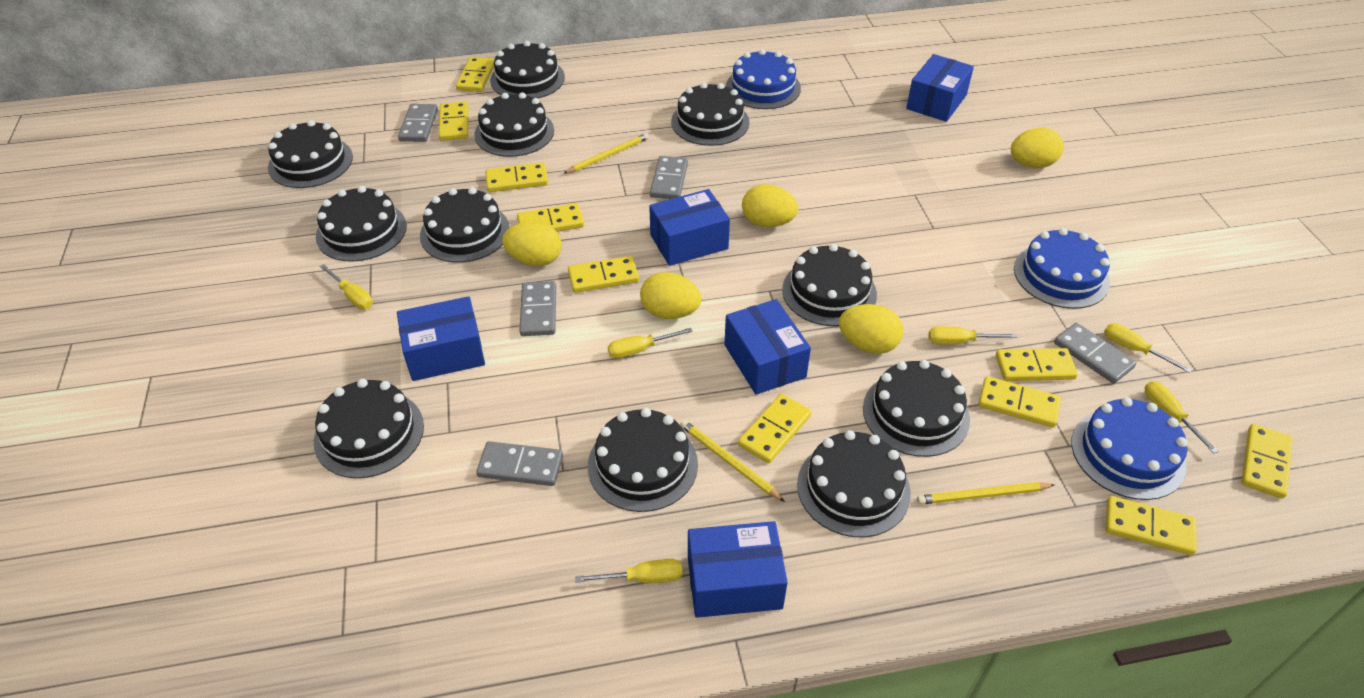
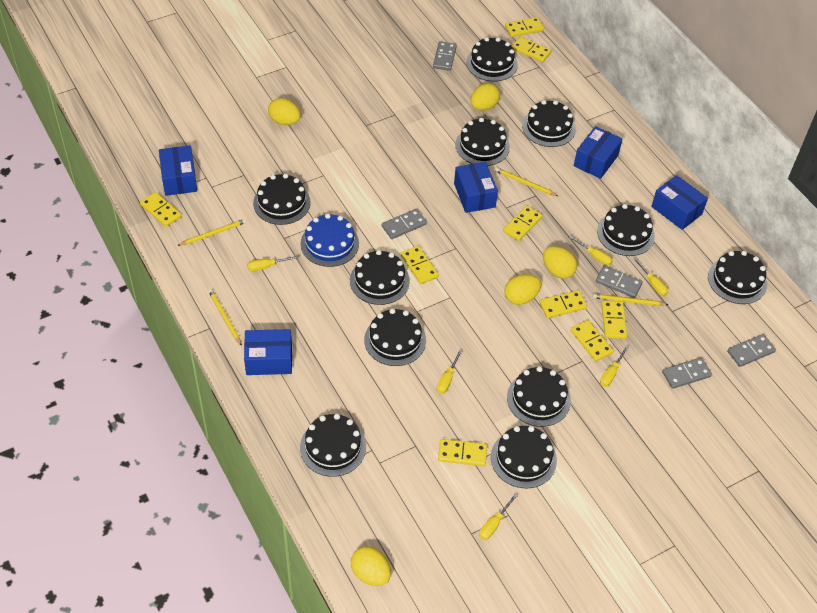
blue cake: [726,49,801,109] [1014,228,1110,309] [1071,397,1188,500] = 3 -> [300,214,359,267] = 1
yellow domino: [439,101,468,141] [456,57,495,92] [485,162,548,192] [517,203,584,232] [568,256,639,293] [738,394,811,463] [978,376,1061,428] [996,348,1078,381] [1106,496,1197,555] [1241,424,1293,499] = 10 -> [140,192,182,227] [401,246,439,284] [438,439,487,466] [503,206,543,241] [505,17,544,37] [512,37,552,62] [539,290,587,318] [571,320,613,361] [601,301,627,339] = 9
yellow pencil: [563,133,649,174] [680,420,785,502] [917,482,1055,505] = 3 -> [177,219,246,246] [208,289,242,346] [495,167,558,196] [593,294,669,306] = 4

